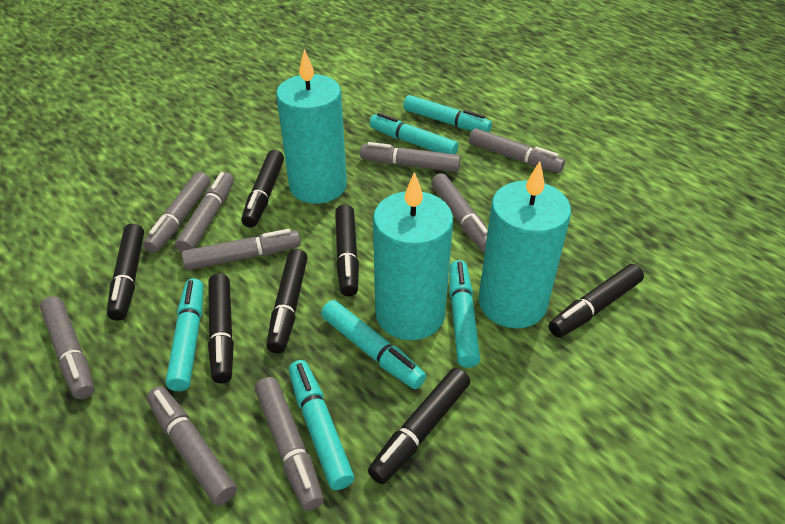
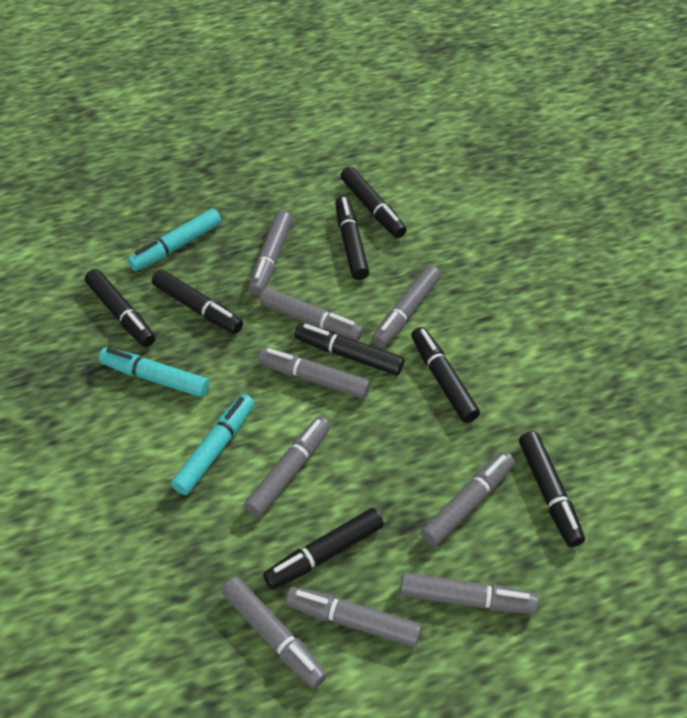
black marker: [107,224,144,321] [208,273,234,383] [241,150,284,228] [267,249,308,353] [335,204,359,296] [368,368,470,484] [549,264,644,338] = 7 -> [85,269,155,347] [152,269,243,334] [263,508,384,590] [295,323,404,376] [335,196,369,280] [340,166,407,238] [411,327,480,423] [519,431,585,547] = 8
turquoise candle: [276,49,347,204] [373,172,453,340] [478,161,571,329] = 3 -> none = 0
turquoise marker: [166,279,203,391] [289,360,354,490] [321,300,426,389] [369,113,459,154] [403,95,492,132] [449,260,480,368] = 6 -> [99,348,209,397] [128,209,221,271] [171,394,254,495] = 3

